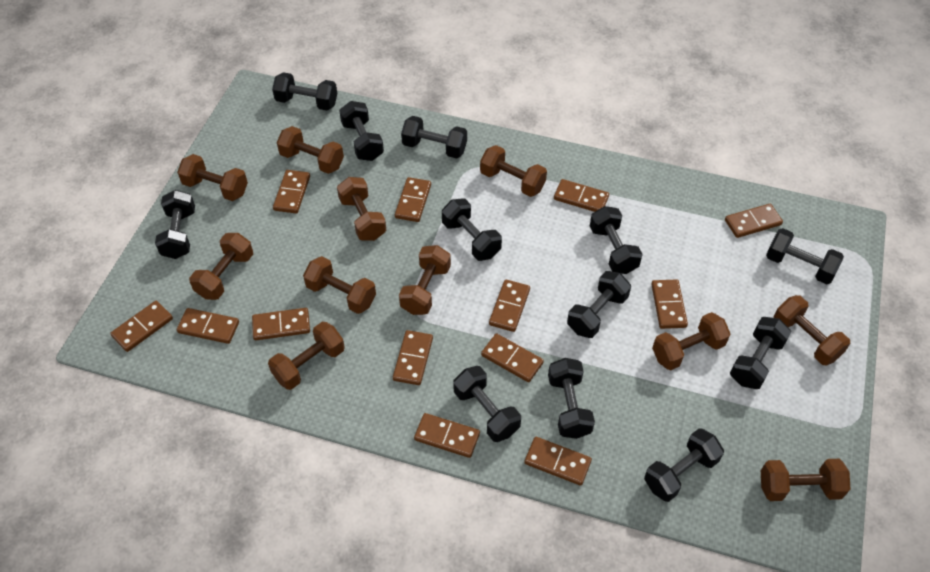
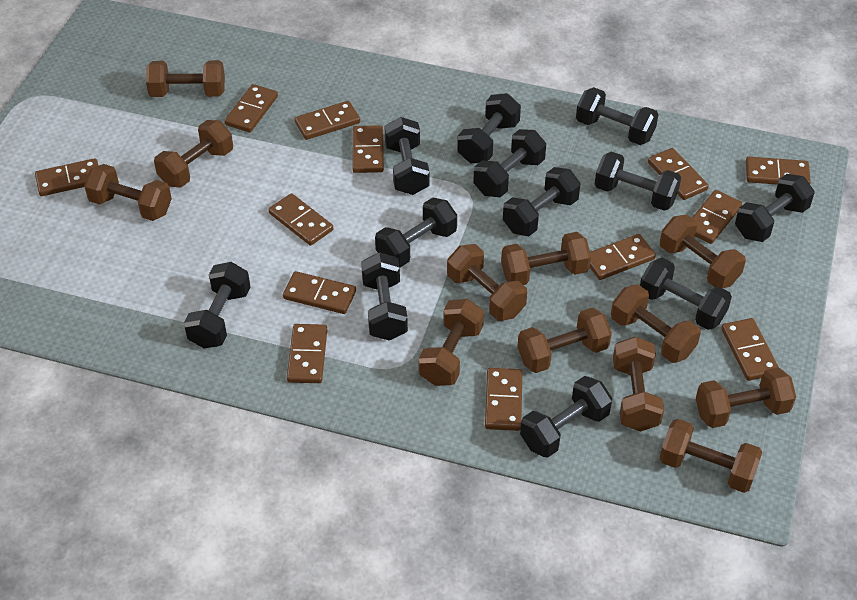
brown dumbbell: [177,154,248,201] [189,233,253,300] [268,322,345,390] [277,126,344,174] [303,256,376,314] [337,177,386,241] [399,245,451,315] [480,145,547,197] [652,312,730,370] [761,459,850,501] [774,295,850,365] = 11 -> [84,164,172,221] [146,60,225,97] [154,120,233,188] [418,299,484,386] [447,244,527,321] [501,232,591,285] [517,307,612,373] [611,284,701,363] [613,336,664,432] [659,419,763,493] [660,215,746,288] [696,368,796,428] = 12

